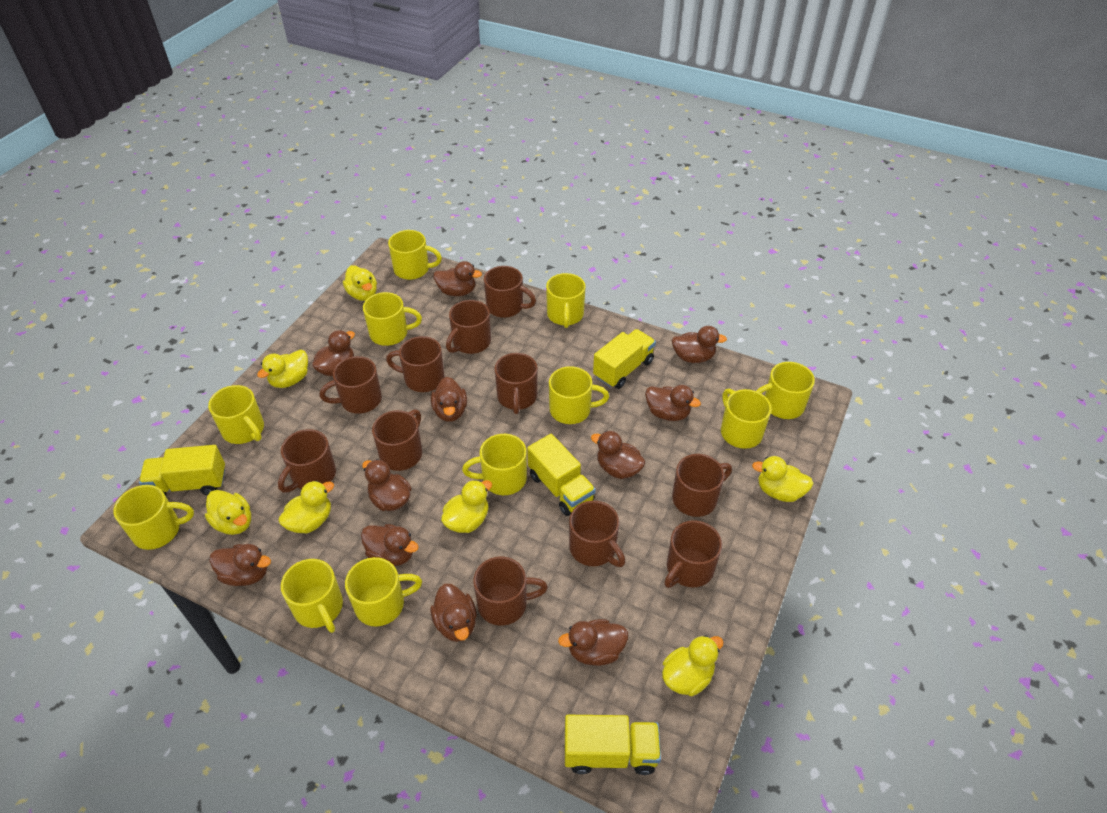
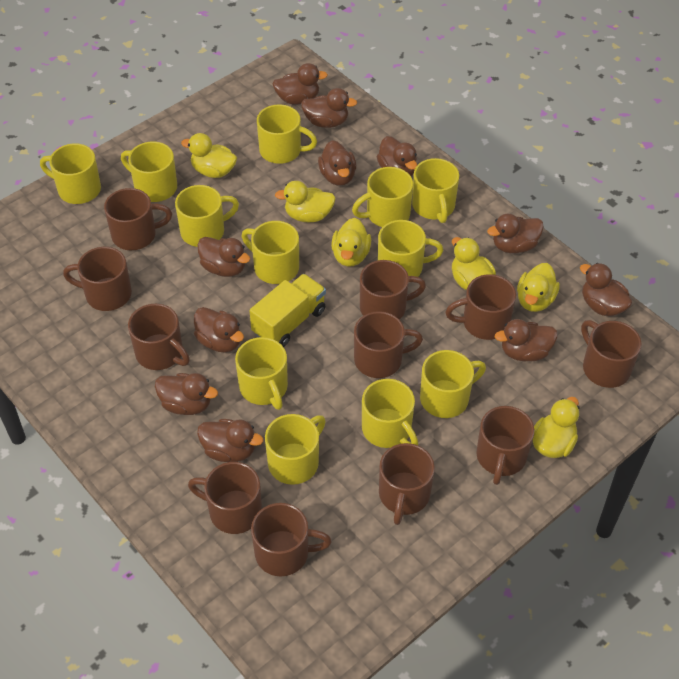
yellow duck: [205,490,251,535] [257,350,308,388] [278,481,334,534] [343,265,377,301] [441,480,492,533] [662,635,724,696] [752,456,814,502] = 7 -> [181,133,237,178] [275,181,335,222] [331,218,371,267] [452,237,496,290] [517,263,560,312] [533,397,579,458] = 6
yellow mug: [113,485,194,550] [208,385,264,444] [281,559,343,633] [345,557,422,626] [363,292,422,346] [388,230,442,280] [462,434,527,495] [546,273,586,328] [549,366,609,424] [721,388,771,449] [756,362,815,419] = 11 -> [40,143,101,204] [121,142,177,202] [175,185,239,247] [235,337,288,410] [242,221,299,284] [257,105,317,164] [265,414,326,485] [352,167,413,227] [362,379,418,448] [378,220,444,277] [412,158,459,223] [420,350,486,418] = 12
yellow truck: [139,445,225,496] [527,434,596,516] [565,715,661,775] [593,329,656,389] = 4 -> [249,274,326,347] = 1

